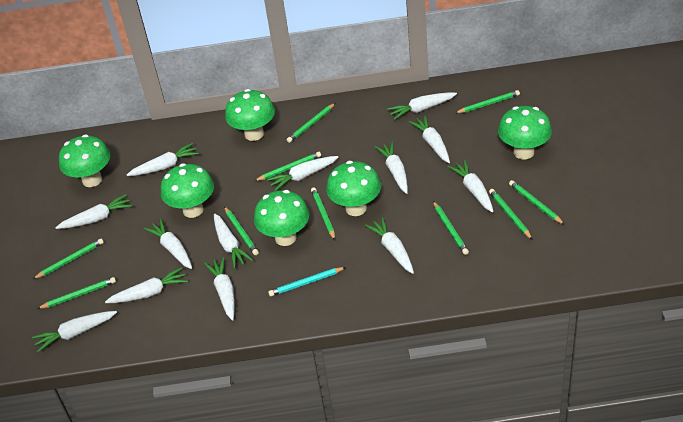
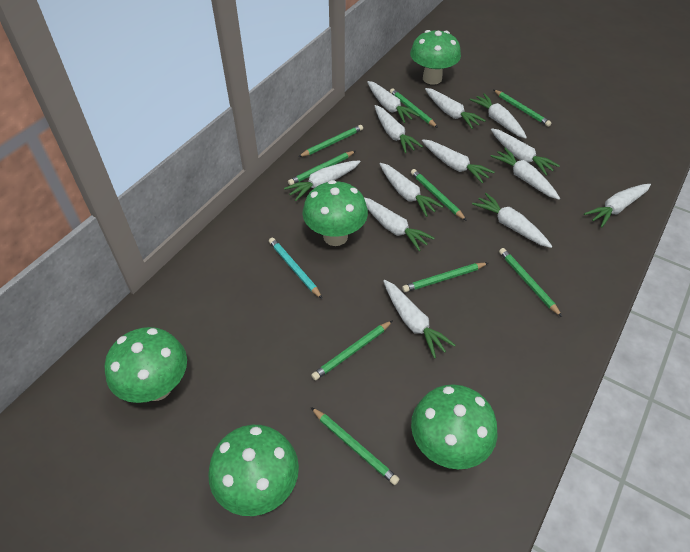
green mushroom: [59,134,110,187] [161,163,214,218] [225,89,275,141] [254,190,310,246] [326,161,381,216] [498,106,552,159] = 6 -> [105,327,187,403] [208,425,299,516] [302,180,368,246] [410,30,461,85] [411,384,497,469] = 5
green pencil: [33,239,104,279] [37,277,116,309] [224,206,259,255] [255,152,321,181] [287,103,335,143] [311,187,335,240] [433,201,469,255] [455,90,520,113] [489,189,533,240] [509,180,565,225] = 10 -> [288,151,355,185] [299,125,363,157] [311,320,393,381] [311,407,399,485] [390,88,438,128] [402,263,488,292] [411,169,467,221] [494,90,552,127] [499,248,562,317] = 9

